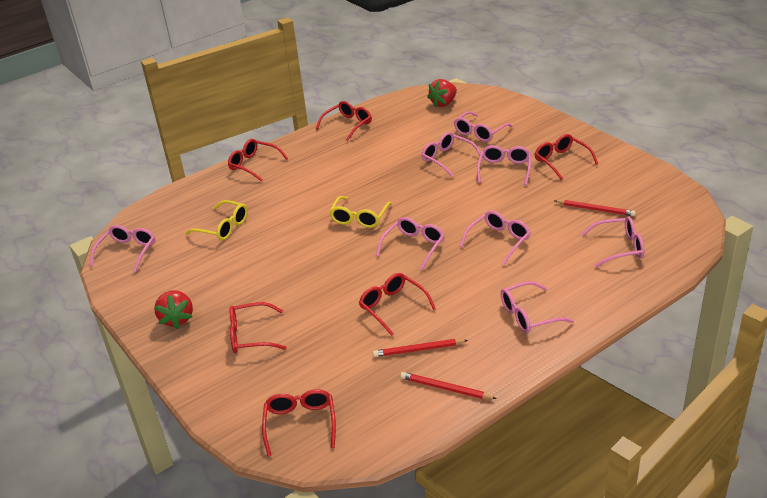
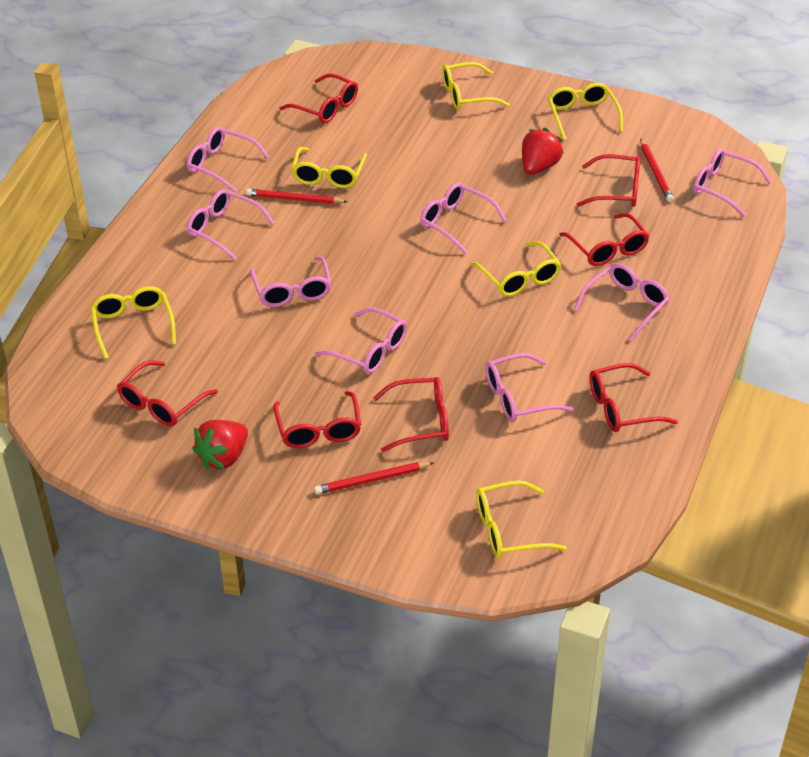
red glasses: [228,139,288,181] [230,302,287,353] [262,389,336,456] [316,101,372,141] [359,273,436,336] [535,134,598,180] = 6 -> [117,361,218,427] [273,391,361,448] [279,73,358,123] [373,377,449,452] [559,213,650,266] [577,154,641,207] [589,363,678,432] = 7
yellow glasses: [185,200,248,240] [330,196,392,228] = 2 -> [91,286,176,359] [291,147,367,188] [442,62,510,110] [471,241,561,297] [476,480,567,558] [548,83,623,140] = 6

